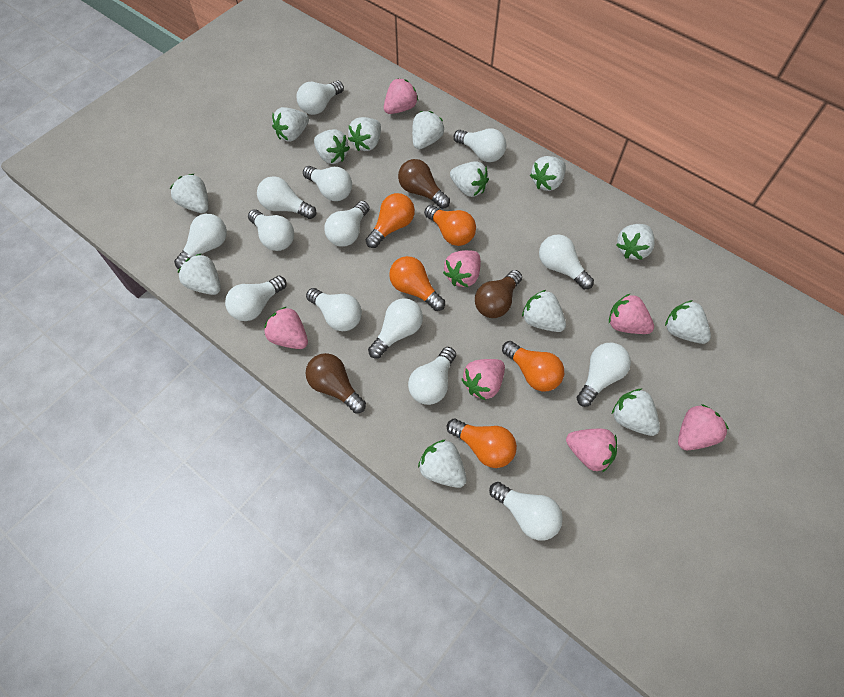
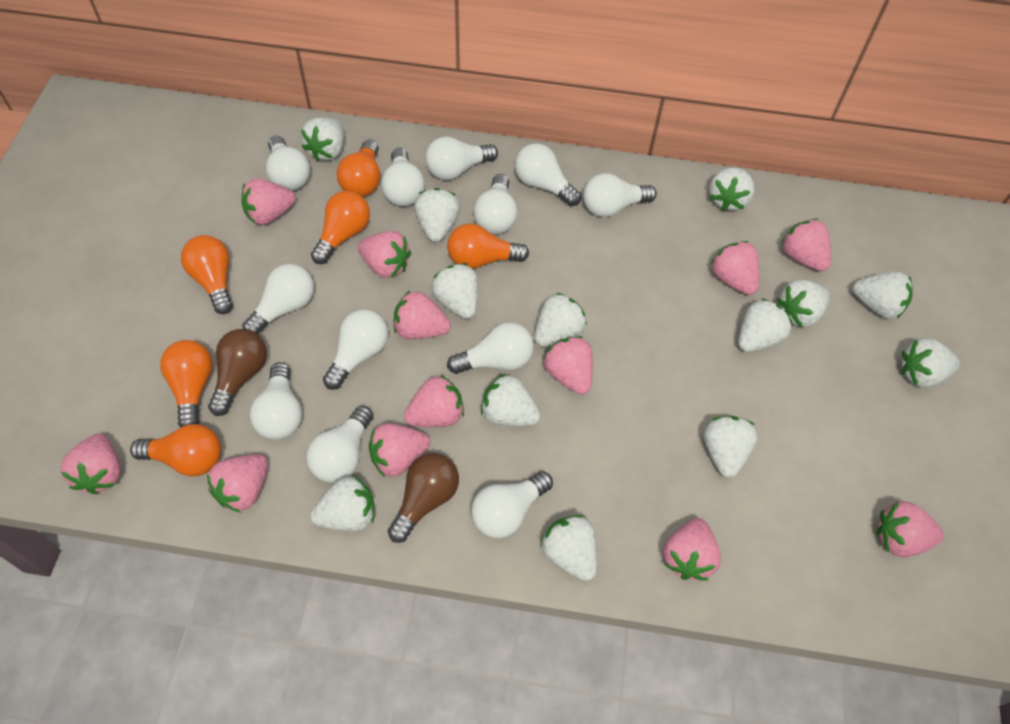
brown light bulb: [305,353,366,413] [398,159,450,209] [475,270,522,318] = 3 -> [208,329,267,416] [388,453,459,543] = 2
orange light bulb: [366,193,415,248] [389,256,445,311] [424,205,476,246] [447,419,517,468] [502,341,564,392] = 5 -> [130,424,221,476] [160,340,213,427] [181,235,233,314] [311,191,370,264] [337,139,380,197] [447,223,529,269] = 6
pink strawberry: [264,306,308,349] [384,78,418,114] [443,250,481,287] [462,359,505,401] [566,429,617,472] [609,294,654,334] [678,404,729,450] = 7 -> [61,433,121,494] [207,454,268,513] [241,179,296,225] [358,231,411,278] [369,423,430,477] [394,291,451,340] [404,375,464,427] [543,336,593,395] [663,518,721,581] [711,241,759,295] [781,219,831,271] [876,501,944,557] = 12
white light bulb: [174,214,227,269] [225,276,287,321] [248,209,294,251] [257,176,316,219] [296,81,344,115] [303,166,352,201] [306,288,362,331] [324,201,370,247] [368,299,423,358] [408,347,456,405] [454,128,506,162] [489,482,563,541] [539,234,594,289] [577,343,631,407] = 14 -> [242,264,314,334] [250,362,302,440] [266,136,310,191] [306,406,373,483] [323,309,388,390] [381,148,425,206] [425,136,498,180] [447,322,534,374] [471,471,553,538] [473,174,518,234] [515,143,581,206] [583,173,657,217] = 12

